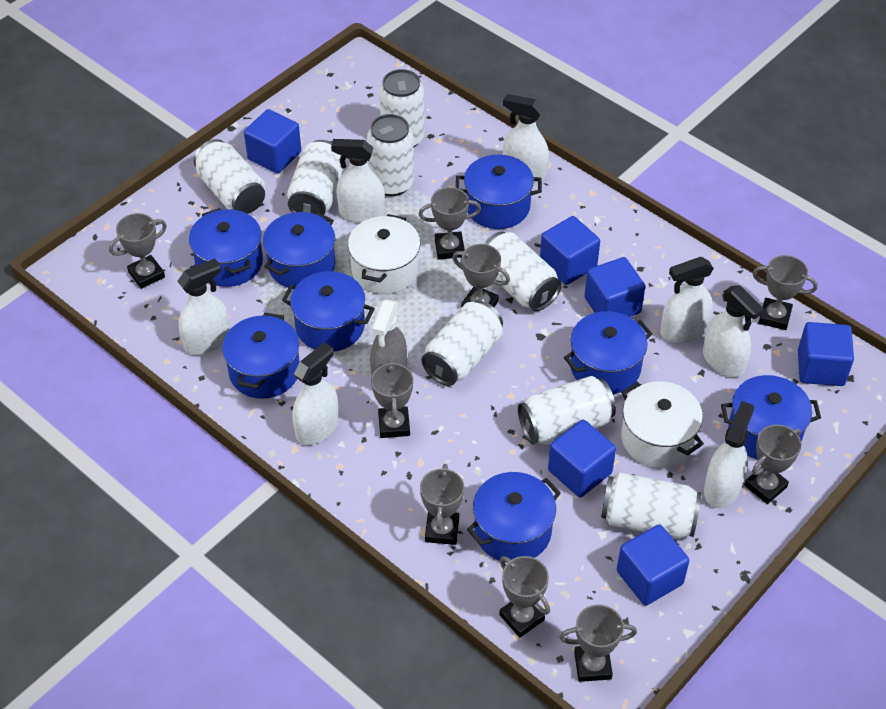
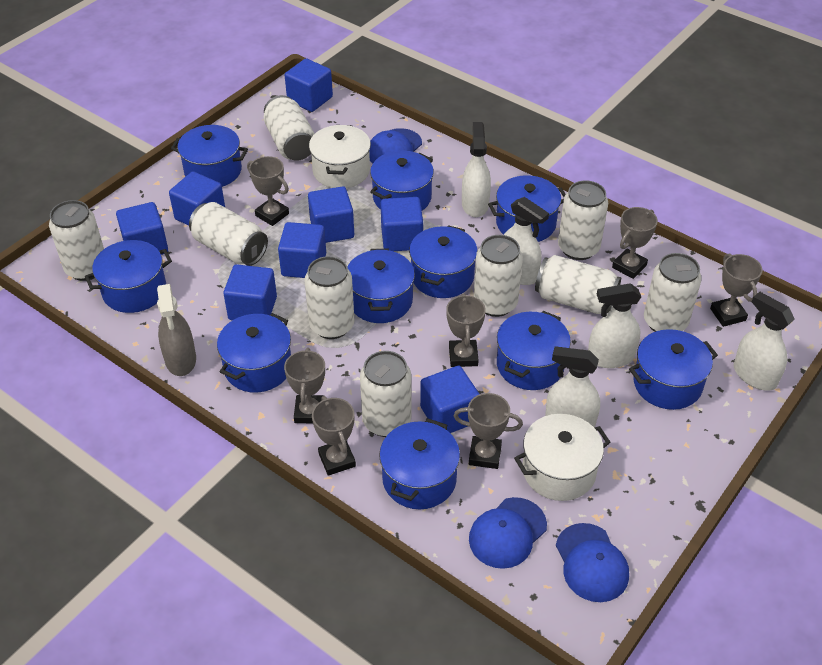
blue cap: none = 0 -> [369,128,422,163] [469,497,547,569] [556,523,629,602] = 3
blue cube: [244,109,301,174] [540,216,600,285] [548,420,616,497] [584,257,645,317] [617,524,690,606] [798,322,854,386] = 6 -> [116,202,168,255] [169,171,225,226] [223,264,277,320] [278,222,326,278] [285,59,333,112] [308,186,354,243] [381,197,423,251] [420,366,480,433] = 8
blue pot: [189,208,263,287] [222,313,300,399] [263,212,335,288] [282,271,375,352] [456,155,542,229] [467,472,561,563] [564,311,653,394] [721,375,821,460] = 8 -> [85,240,172,313] [171,125,248,187] [217,313,291,393] [347,249,415,323] [370,151,434,211] [379,419,460,509] [409,225,478,298] [488,175,566,242] [497,311,571,390] [629,329,718,410] = 10
grey trophy: [109,213,167,289] [371,360,413,438] [419,187,481,259] [420,464,464,545] [452,244,510,307] [499,556,550,638] [559,604,637,682] [744,425,801,504] [752,255,818,330] = 9 -> [247,156,289,226] [284,348,325,423] [312,396,356,476] [446,293,486,367] [454,393,523,469] [612,207,658,279] [710,253,763,327] = 7
white can: [194,139,265,214] [287,140,344,215] [367,114,414,196] [379,69,424,148] [422,300,503,386] [484,231,562,311] [518,376,616,445] [601,472,702,539] = 8 -> [49,200,104,281] [189,202,268,266] [264,95,315,161] [305,256,354,339] [360,351,411,437] [474,235,523,317] [535,255,621,314] [558,180,608,260] [644,253,702,332] = 9
white spray bottle: [177,259,230,355] [292,342,339,445] [331,139,385,223] [503,94,549,182] [660,257,714,343] [703,285,764,377] [704,401,754,508] = 7 -> [462,122,491,217] [504,197,549,285] [545,347,600,427] [588,283,641,368] [734,292,795,391] = 5

